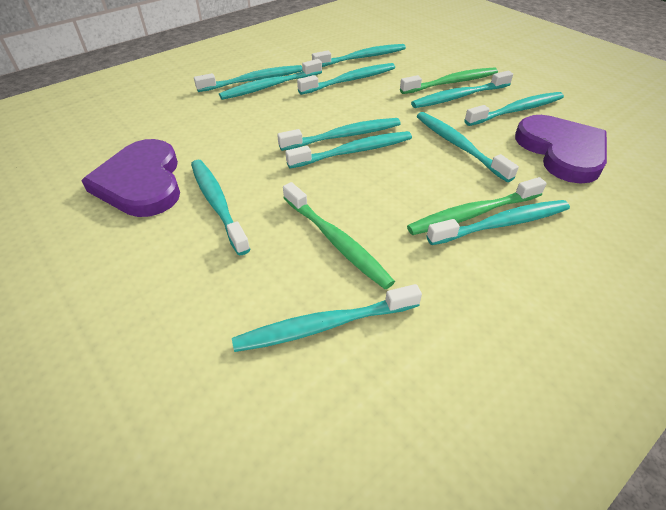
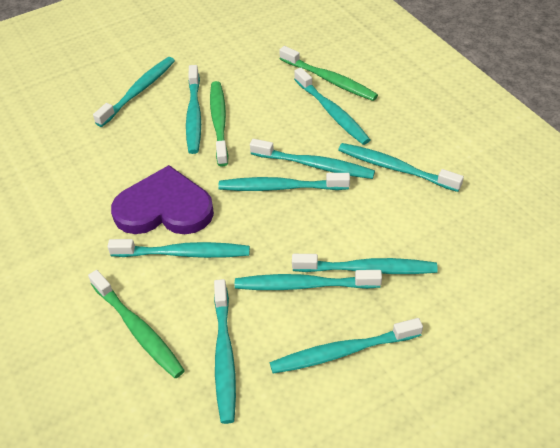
purple heart: [81,139,180,217] [515,115,607,184] = 2 -> [111,165,214,234] = 1
turquoise toothbrush: [191,160,251,255] [194,65,302,92] [219,59,322,100] [232,284,422,352] [277,118,401,151] [285,131,412,168] [297,63,395,95] [312,44,406,67] [411,71,513,108] [417,112,519,182] [426,200,570,245] [464,92,564,126] = 12 -> [93,57,175,127] [107,239,250,258] [186,65,201,154] [214,279,236,424] [218,173,350,191] [235,270,382,290] [250,139,375,179] [270,318,423,374] [292,254,438,274] [294,68,370,145] [338,143,464,192] = 11

